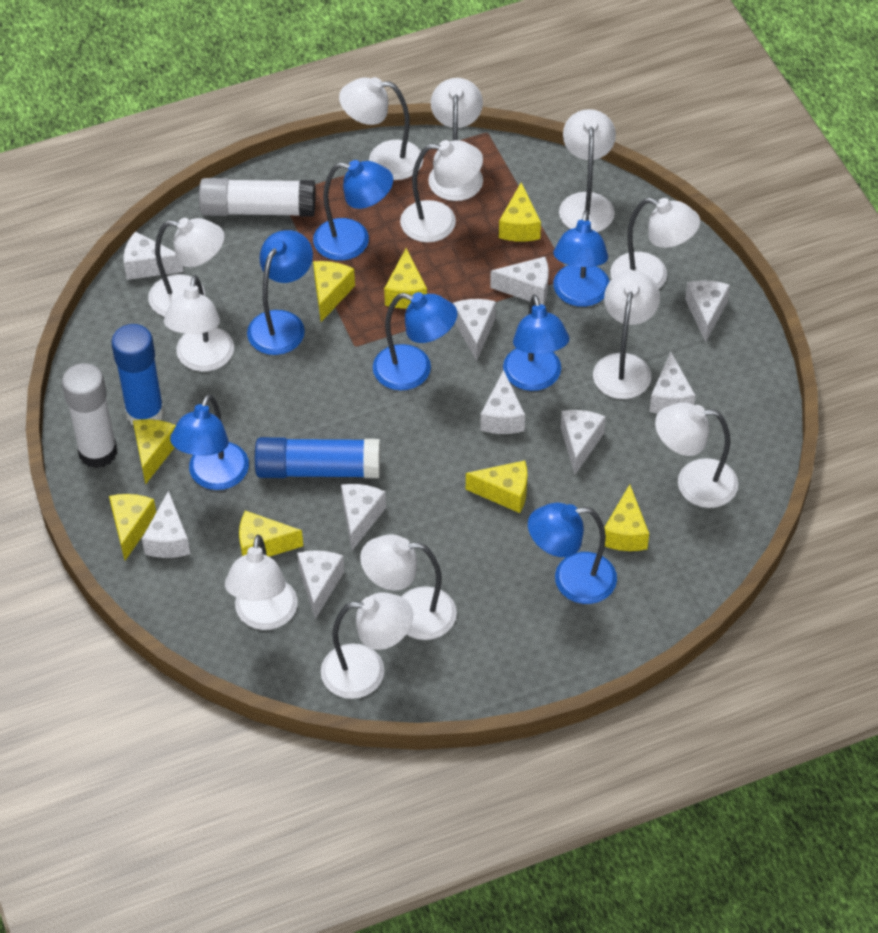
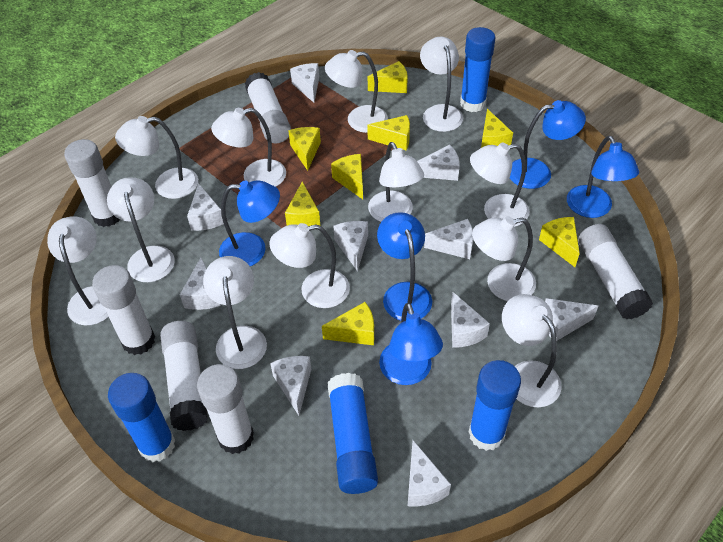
blue glue stick: [111,324,164,425] [255,437,380,478] = 2 -> [108,373,175,462] [328,373,378,494] [460,27,496,112] [469,360,521,451] = 4
blue lamp: [170,394,249,490] [247,230,313,355] [313,160,393,261] [373,292,457,391] [503,294,569,391] [528,503,617,604] [553,210,610,307] = 7 -> [219,180,280,266] [377,212,432,321] [379,303,443,385] [510,100,586,189] [567,136,639,218] = 5
white glue stick: [62,363,117,468] [199,178,315,217] = 2 -> [64,139,120,227] [92,265,155,355] [160,321,208,431] [197,364,254,454] [245,72,291,143] [578,224,653,319] = 6

